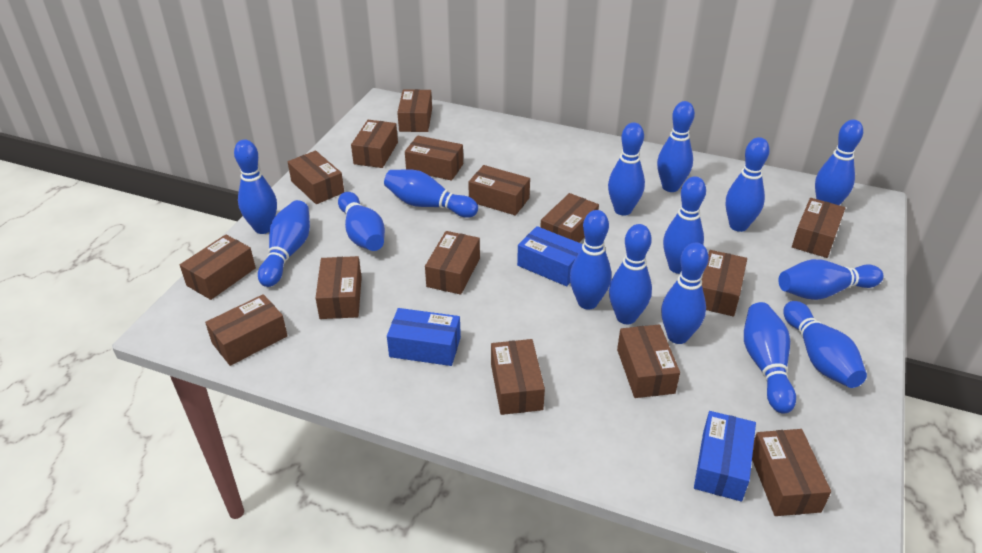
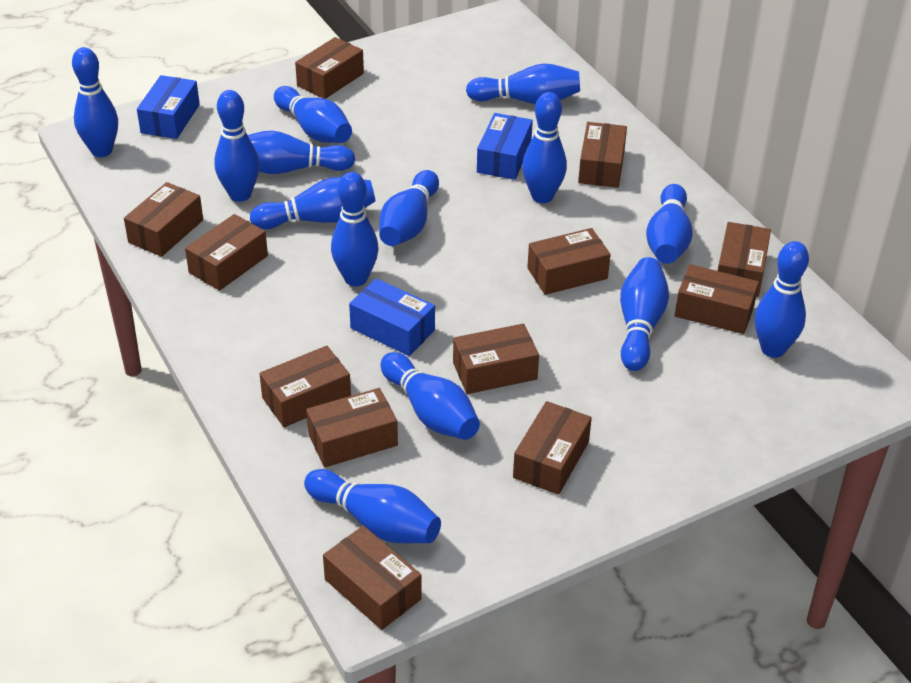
blue bowling pin: [234,140,277,234] [258,200,310,287] [338,192,385,251] [384,169,478,218] [570,210,611,309] [608,122,645,216] [609,224,652,324] [657,101,695,192] [661,242,709,344] [663,176,706,274] [726,137,770,232] [744,302,796,414] [779,259,884,300] [783,301,867,388] [815,119,863,205] = 15 -> [72,47,118,157] [214,90,260,202] [248,131,355,174] [250,177,375,230] [274,86,352,143] [304,469,441,543] [331,172,379,286] [379,170,439,246] [381,352,480,440] [466,63,580,104] [522,92,567,203] [620,257,669,371] [646,184,693,264] [755,241,809,358] = 14
brown box: [180,234,256,300] [205,294,288,366] [288,151,344,204] [316,256,362,319] [351,120,398,168] [397,89,432,132] [405,136,463,181] [425,231,480,295] [468,165,530,216] [491,339,545,415] [540,193,599,243] [617,324,680,398] [702,250,747,317] [752,429,831,516] [792,198,845,258] = 15 -> [124,182,203,257] [185,214,268,291] [259,346,351,427] [295,37,364,99] [306,388,398,467] [323,526,422,630] [453,324,539,394] [513,401,592,495] [527,228,611,295] [578,122,627,188] [675,264,759,334] [718,222,771,297] = 12

